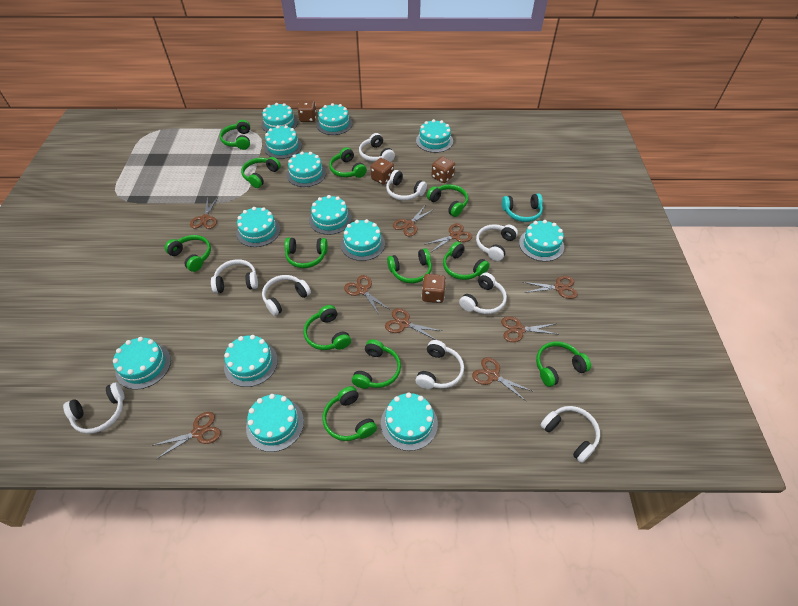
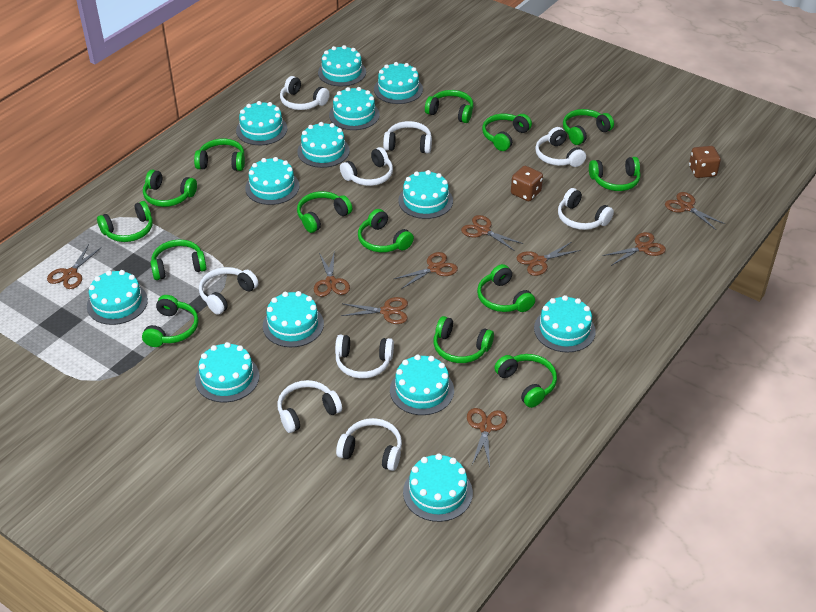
brown dice: [297,100,316,122] [370,158,394,185] [422,274,446,303] [431,156,455,183] = 4 -> [511,166,543,201] [689,146,721,178] = 2
green headphones: [165,235,211,272] [220,120,250,150] [241,157,281,188] [284,238,328,268] [304,305,351,350] [323,386,377,441] [329,147,367,178] [352,339,401,389] [387,248,432,283] [427,184,468,217] [443,242,489,280] [536,342,591,387] = 12 -> [97,201,153,242] [142,295,199,347] [143,170,197,207] [150,239,207,280] [194,138,245,171] [297,191,352,233] [358,209,414,253] [425,90,474,123] [434,316,494,363] [477,264,535,312] [482,114,532,151] [494,354,557,408] [563,109,614,145] [589,157,641,191] = 14
turquoise headphones: [502,194,543,222] = 1 -> none = 0

